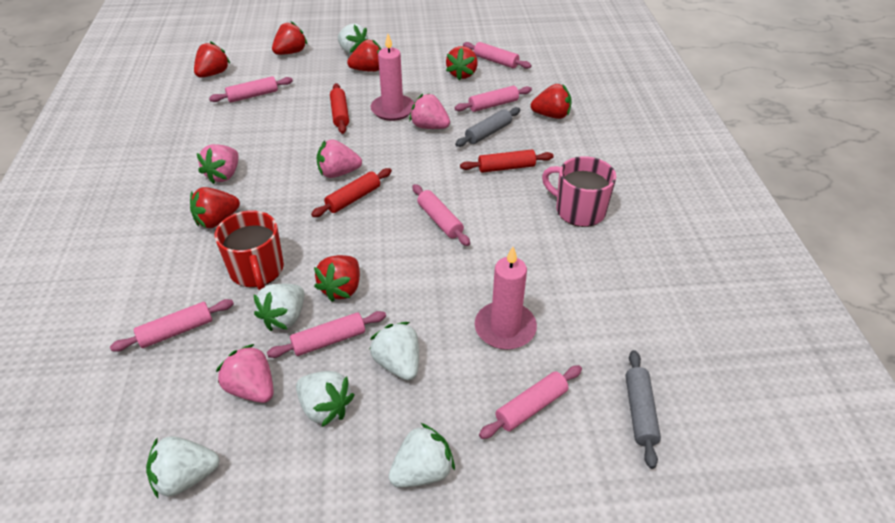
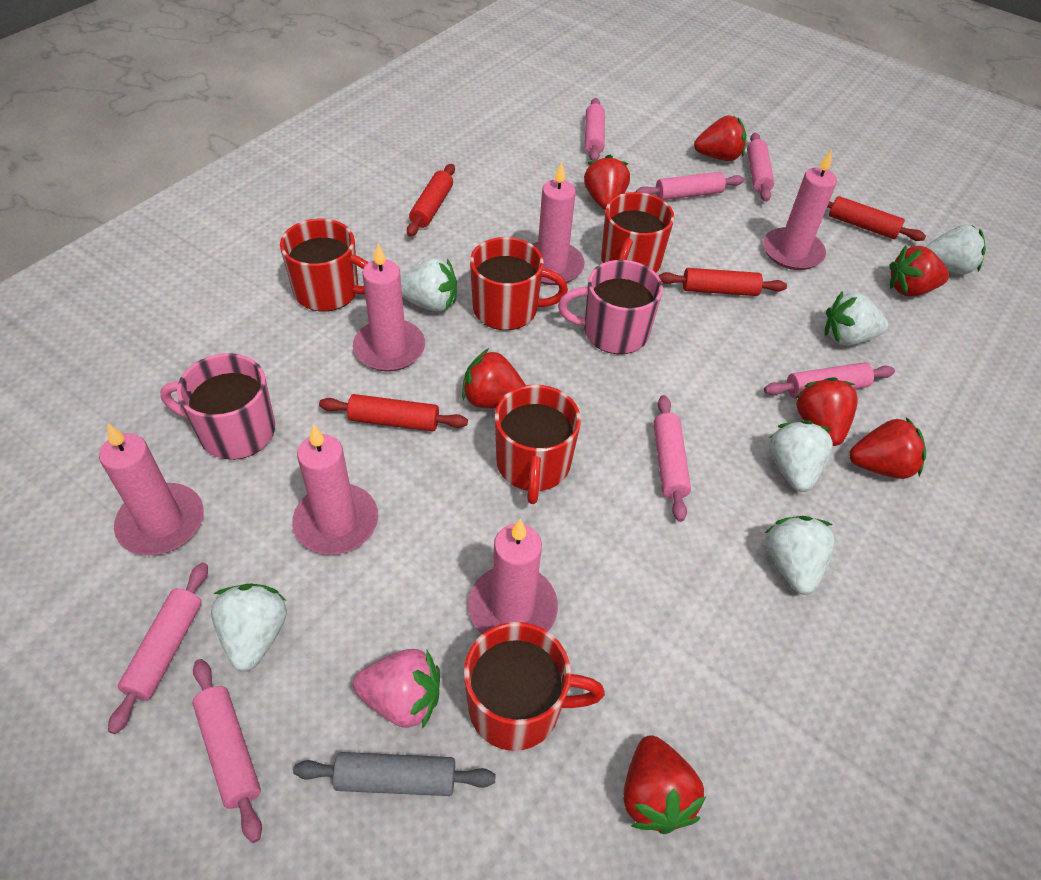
grey rolling pin: [455,107,520,147] [626,350,661,469] = 2 -> [293,752,496,796] = 1
pink candle: [370,34,414,121] [475,247,537,350] = 2 -> [99,424,203,555] [292,424,378,555] [353,244,425,372] [468,519,558,634] [532,162,585,285] [763,150,837,270] = 6
pink mug: [542,156,616,227] = 1 -> [160,353,275,460] [558,260,663,354] = 2
pink strawberry: [197,144,239,184] [216,344,274,403] [316,139,362,178] [409,94,450,129] = 4 -> [353,649,440,729] = 1
red mug: [215,210,284,290] = 1 -> [280,219,369,312] [464,622,605,751] [470,237,568,330] [495,385,581,504] [601,192,674,273] = 5
red rolling pin: [311,168,392,217] [330,83,349,134] [460,150,554,173] = 3 -> [319,394,468,431] [407,164,455,237] [658,268,787,296] [827,196,926,241] = 4

